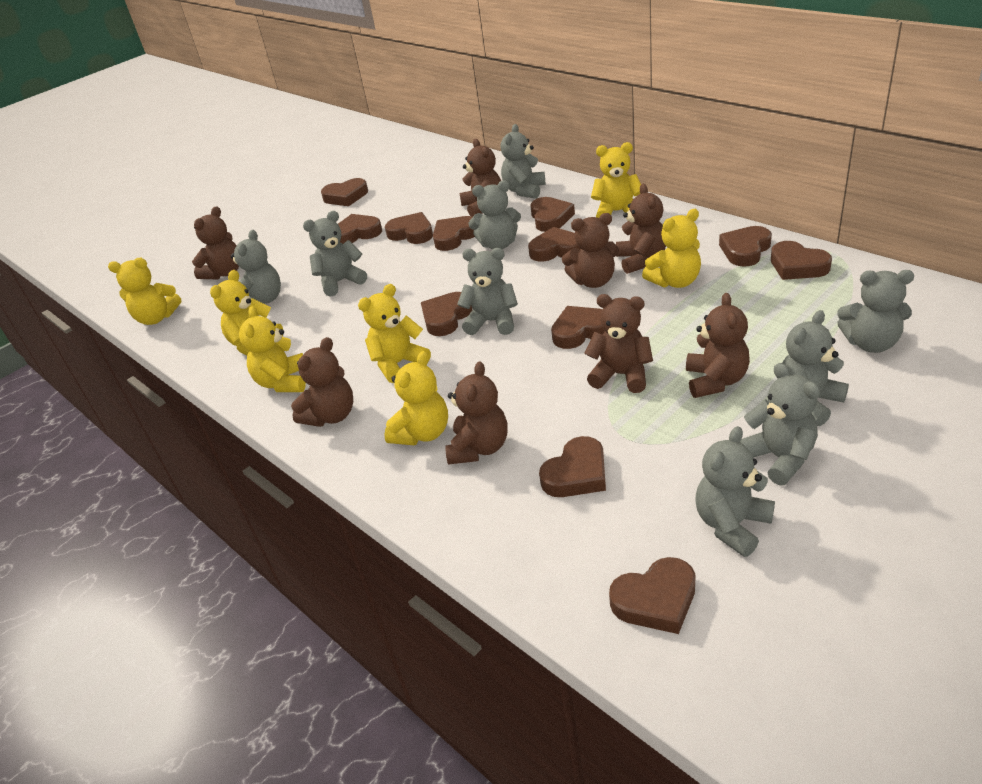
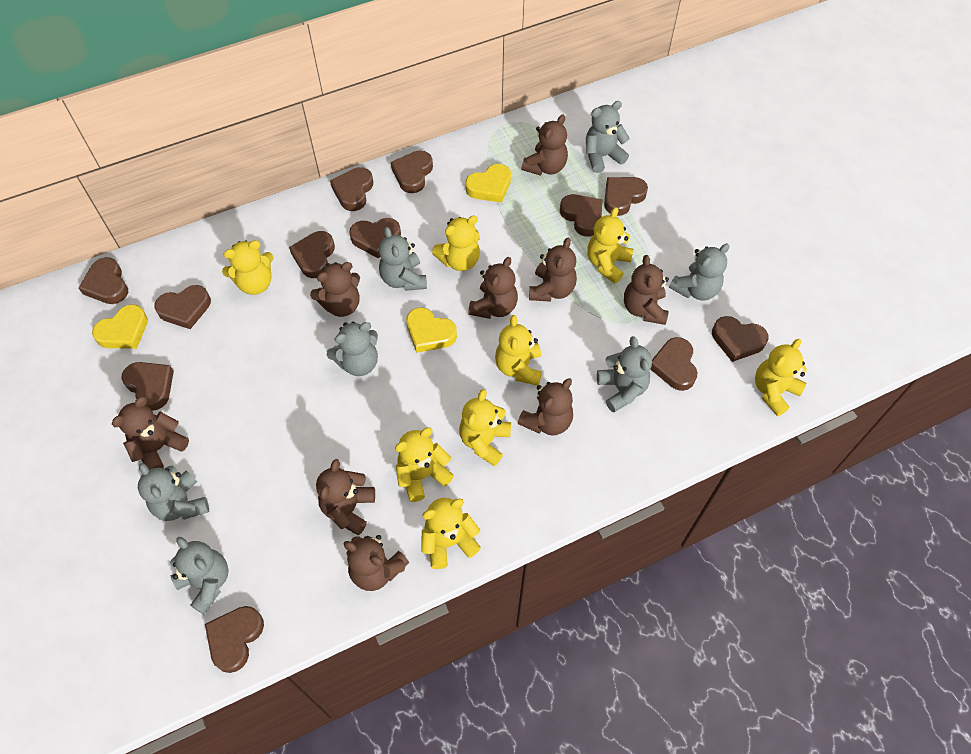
brown teddy bear: [192,206,239,279] [291,337,353,427] [445,361,508,465] [459,139,501,217] [562,213,619,288] [585,294,653,393] [616,184,666,274] [686,293,750,398] = 8 -> [112,396,189,470] [310,262,360,317] [316,459,375,535] [343,535,409,591] [468,257,518,319] [518,378,573,436] [521,115,568,176] [529,238,577,302] [624,255,669,325] = 9
grey teddy bear: [231,230,281,304] [303,211,367,297] [457,248,518,335] [468,181,521,249] [500,124,546,199] [695,426,775,557] [739,363,820,486] [777,310,849,426] [837,270,914,353] = 9 -> [138,463,209,521] [170,537,229,614] [327,322,378,376] [379,227,427,291] [586,101,630,173] [597,336,652,413] [669,244,729,301] = 7
yellow heart: none = 0 -> [92,304,148,349] [406,307,457,353] [465,164,511,203] = 3
yellow teddy bear: [108,258,181,325] [210,270,283,356] [239,306,306,392] [358,284,431,383] [384,351,448,445] [591,142,641,218] [642,209,701,288] = 7 -> [222,240,274,295] [395,427,454,502] [422,498,481,569] [432,215,480,271] [459,389,511,466] [495,315,542,386] [587,207,633,284] [755,339,807,416] = 8

